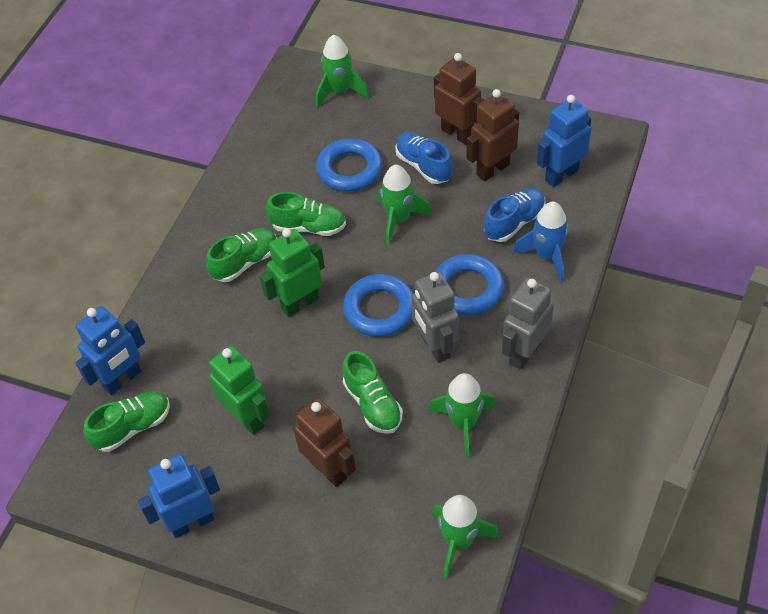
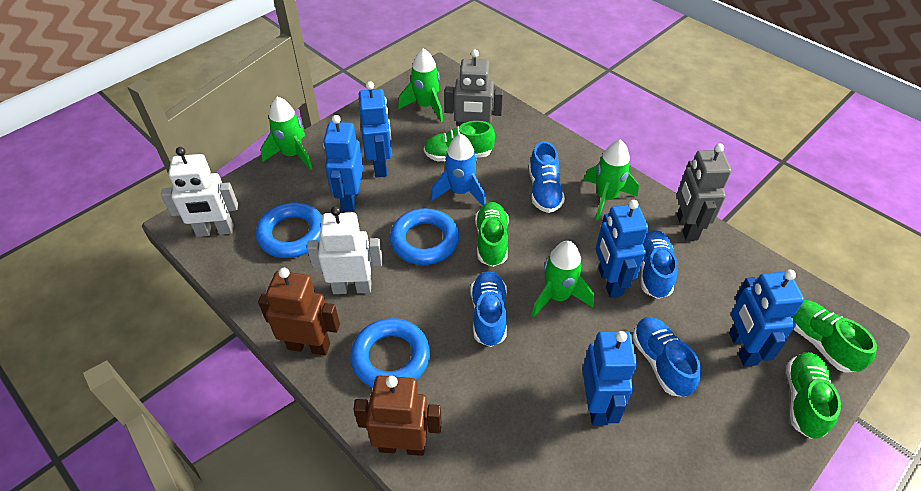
blue robot: [76,306,145,395] [138,454,220,538] [537,95,591,187] = 3 -> [323,115,364,212] [359,81,392,177] [582,331,637,426] [596,200,649,298] [729,270,804,367] = 5
blue shoe: [395,132,453,184] [484,188,546,242] = 2 -> [470,271,507,347] [529,141,565,213] [632,317,701,397] [641,230,678,299] = 4
brown robot: [294,398,356,487] [434,53,485,145] [466,89,519,181] = 3 -> [258,268,340,356] [353,376,442,456] = 2
green robot: [209,346,270,435] [260,228,325,317] = 2 -> none = 0
white robot: none = 0 -> [161,147,238,237] [307,206,383,294] = 2

